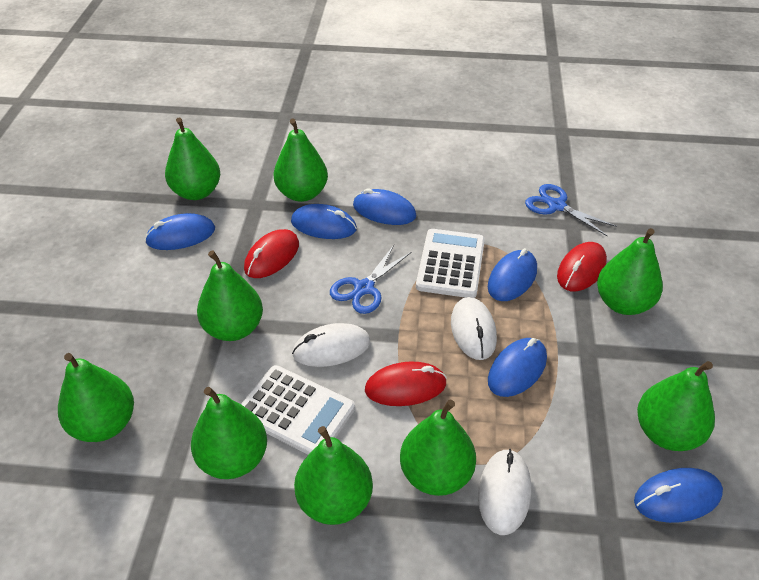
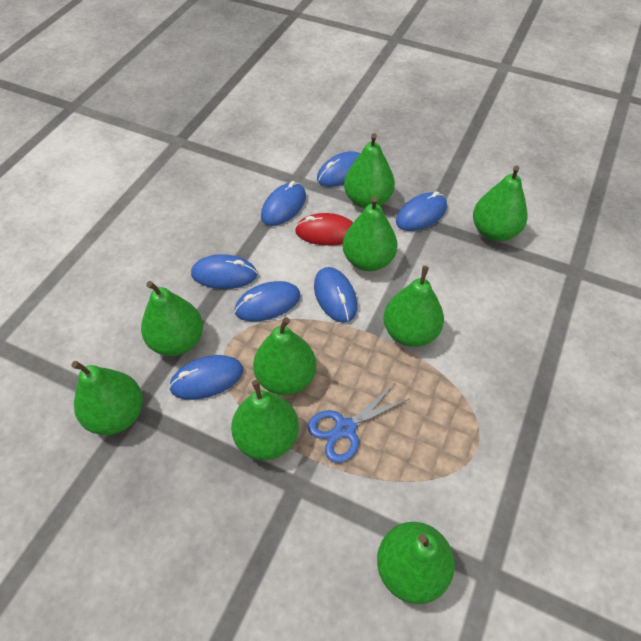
blue mouse: [145,213,215,250] [291,204,357,239] [353,188,416,225] [488,248,537,301] [488,338,547,397] [634,468,723,523] = 6 -> [169,355,243,400] [191,254,257,289] [234,281,301,321] [261,181,306,226] [314,267,357,323] [317,151,360,187] [396,191,447,231] = 7
blue scissors: [330,245,411,314] [525,184,617,236] = 2 -> [308,383,409,463] = 1
red mouse: [244,229,299,278] [365,361,447,406] [557,242,607,291] = 3 -> [295,213,353,246] = 1
white calculator: [241,365,355,455] [416,229,485,298] = 2 -> none = 0
white mouse: [292,323,370,367] [451,297,497,360] [478,449,531,535] = 3 -> none = 0

